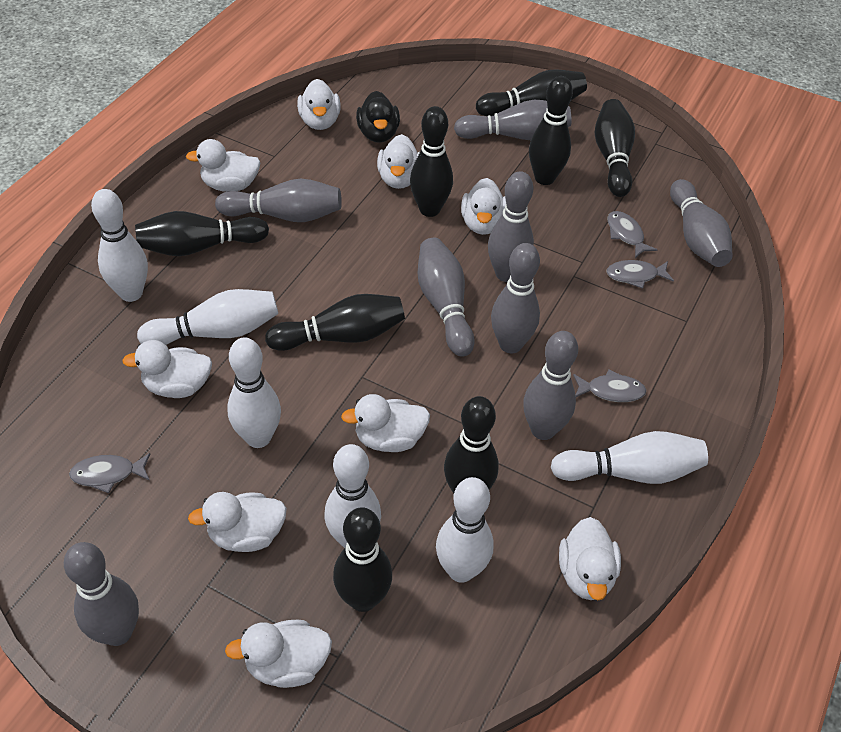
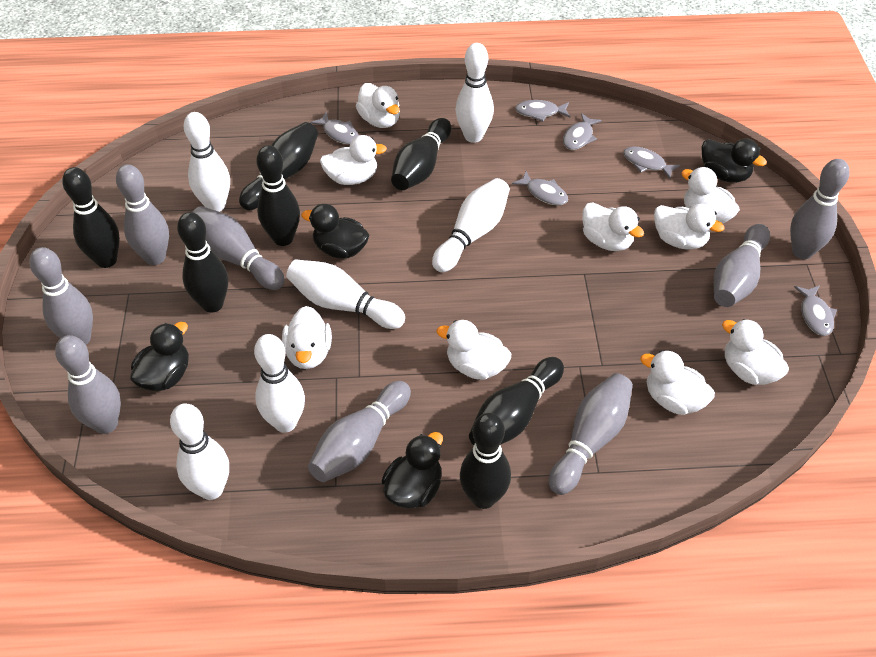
black bowling pin: [135,211,269,256] [265,294,405,351] [333,507,392,612] [410,106,453,217] [444,396,498,493] [476,69,587,116] [529,76,573,185] [595,99,635,197] = 8 -> [62,167,120,268] [177,212,228,313] [239,122,318,211] [256,145,300,246] [391,118,451,190] [460,413,511,509] [469,357,564,445] = 7
black duck: [356,91,400,143] = 1 -> [130,322,189,391] [301,204,369,259] [382,432,443,509] [701,138,767,183] = 4
grey fish: [69,453,150,493] [573,370,646,402] [607,211,658,258] [607,260,674,289] = 4 -> [310,112,359,144] [512,171,568,205] [515,100,570,122] [563,113,602,150] [623,146,681,179] [794,285,837,336] = 6

